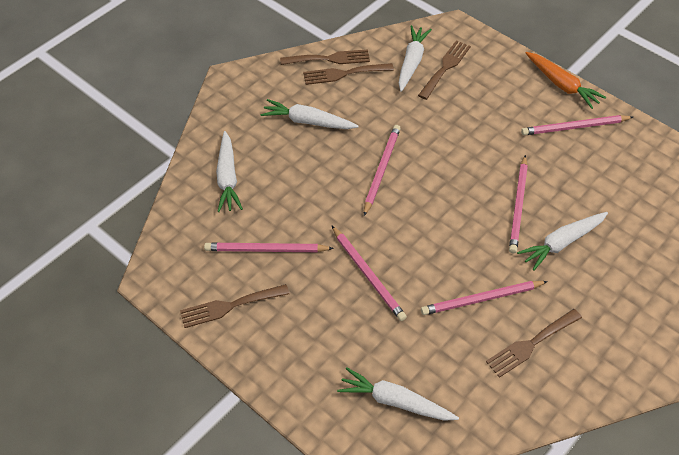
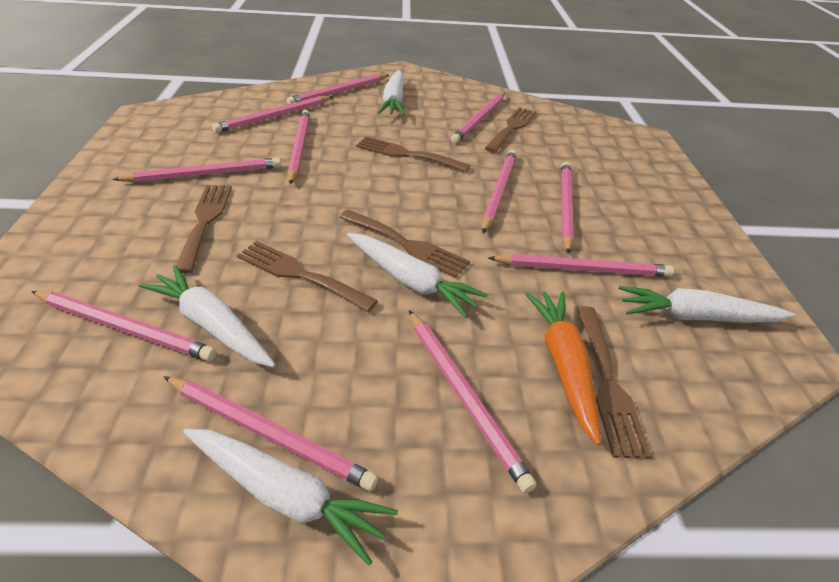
brown fork: [180,284,289,328] [280,49,370,65] [303,63,394,85] [418,40,471,100] [486,309,582,378] = 5 -> [176,185,232,274] [237,241,378,312] [339,210,470,278] [356,136,470,172] [485,107,537,153] [576,306,652,459] = 6
pink pencil: [204,243,334,252] [332,226,407,321] [364,125,401,216] [421,281,548,315] [509,155,528,253] [521,115,633,135] = 6 -> [31,291,216,361] [112,157,281,182] [164,376,378,491] [212,96,333,133] [287,74,389,104] [288,110,310,185] [409,310,537,493] [451,93,505,143] [482,150,517,233] [488,254,674,277] [561,162,574,254] = 11

